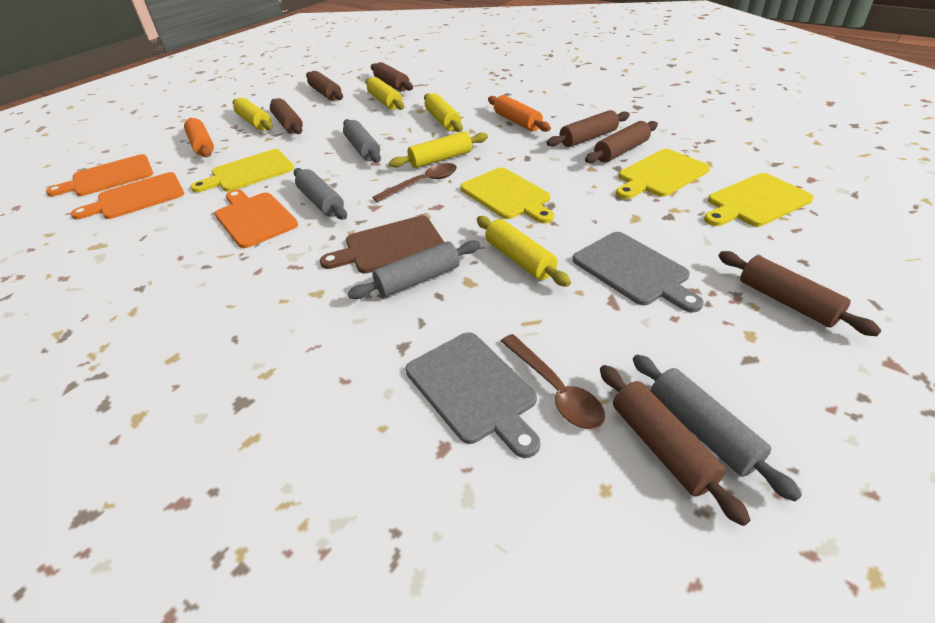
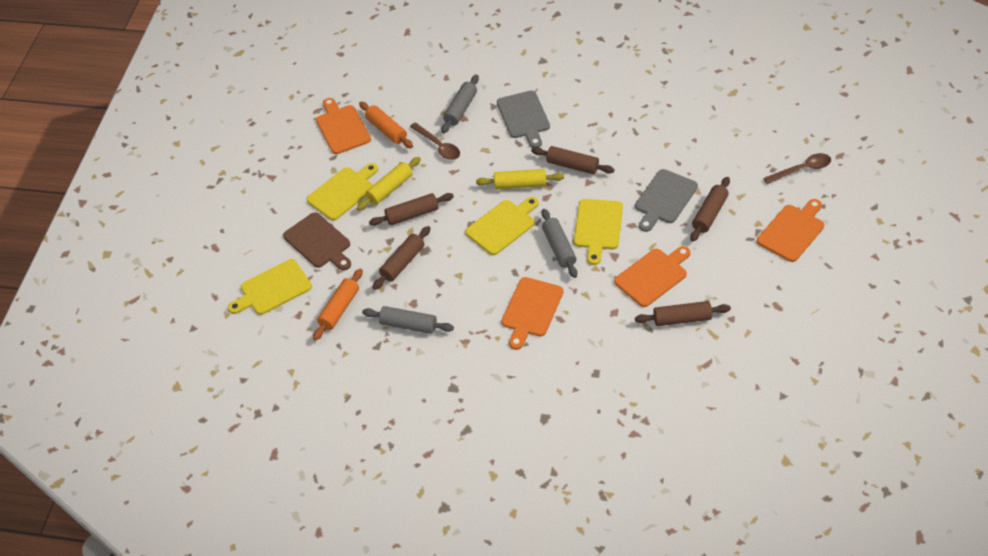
brown rolling pin: [270,98,303,134] [306,71,343,101] [371,62,413,91] [547,110,630,147] [585,121,658,163] [600,365,750,526] [718,251,882,336] = 7 -> [369,193,454,226] [372,226,431,290] [531,146,615,174] [635,301,731,326] [690,177,730,242] = 5
grey rolling pin: [294,168,347,220] [343,119,381,163] [348,240,480,299] [633,354,802,501] = 4 -> [362,306,454,334] [441,75,479,133] [541,209,577,278] = 3
orange cutting board: [46,154,153,196] [70,172,184,219] [215,189,298,248] = 3 -> [316,98,371,154] [501,277,563,350] [614,246,690,307] [757,199,824,262] = 4
yellow rolling pin: [233,98,273,130] [365,77,404,110] [389,131,488,168] [424,93,463,132] [477,216,571,287] = 5 -> [357,157,421,211] [476,169,564,189] = 2

